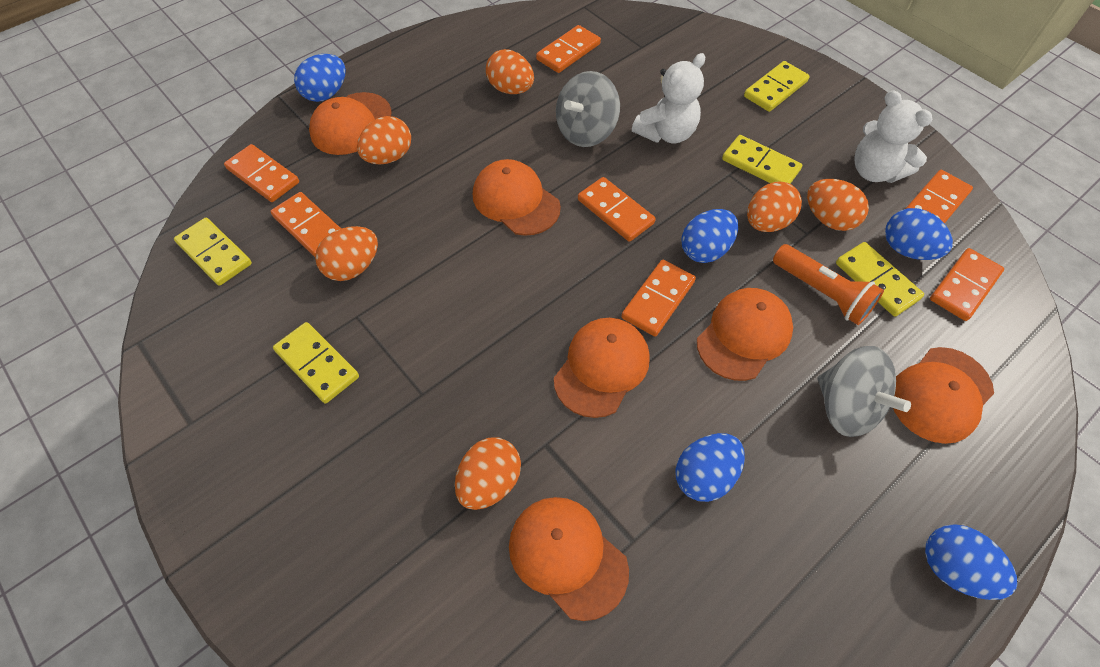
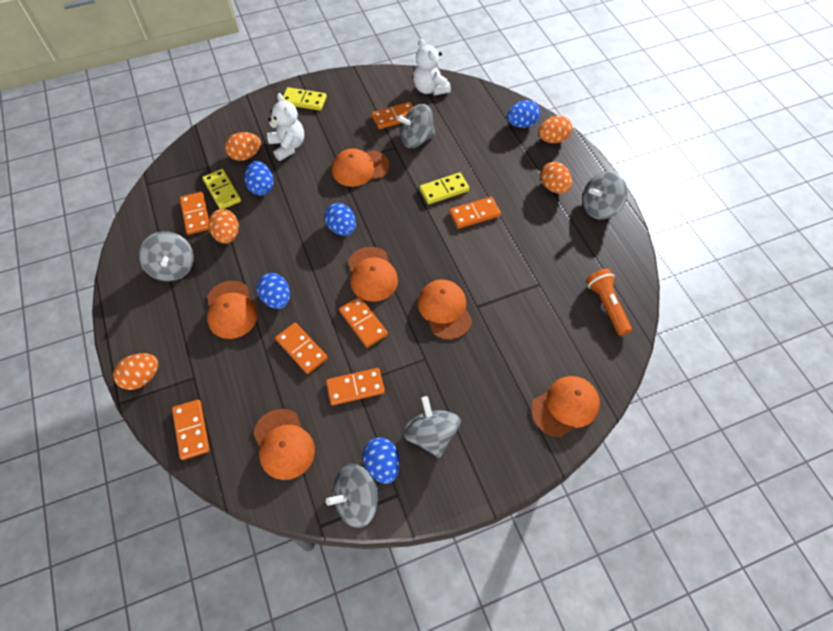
grey spinning top: [556,71,620,147] [817,346,911,437] = 2 -> [139,231,194,281] [326,464,382,528] [396,104,436,148] [403,396,461,458] [583,171,628,220] = 5
orange egg: [315,226,378,281] [357,116,411,165] [455,437,521,510] [486,49,534,94] [747,182,802,232] [807,179,869,231] = 6 -> [113,353,158,390] [208,209,239,244] [225,132,261,161] [538,116,572,143] [540,162,572,194] = 5
yellow domino: [174,218,252,286] [273,322,359,404] [722,135,802,184] [744,61,810,112] [836,242,924,317] = 5 -> [202,169,241,209] [283,87,327,111] [419,173,470,204] = 3

